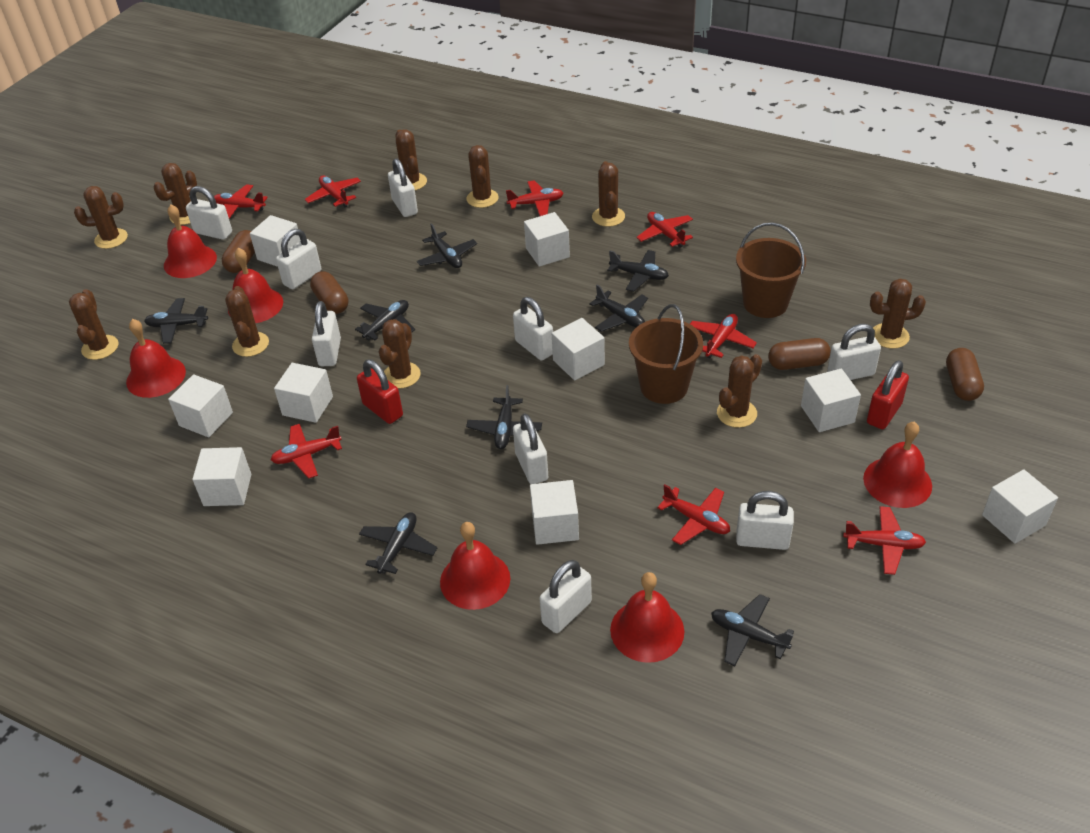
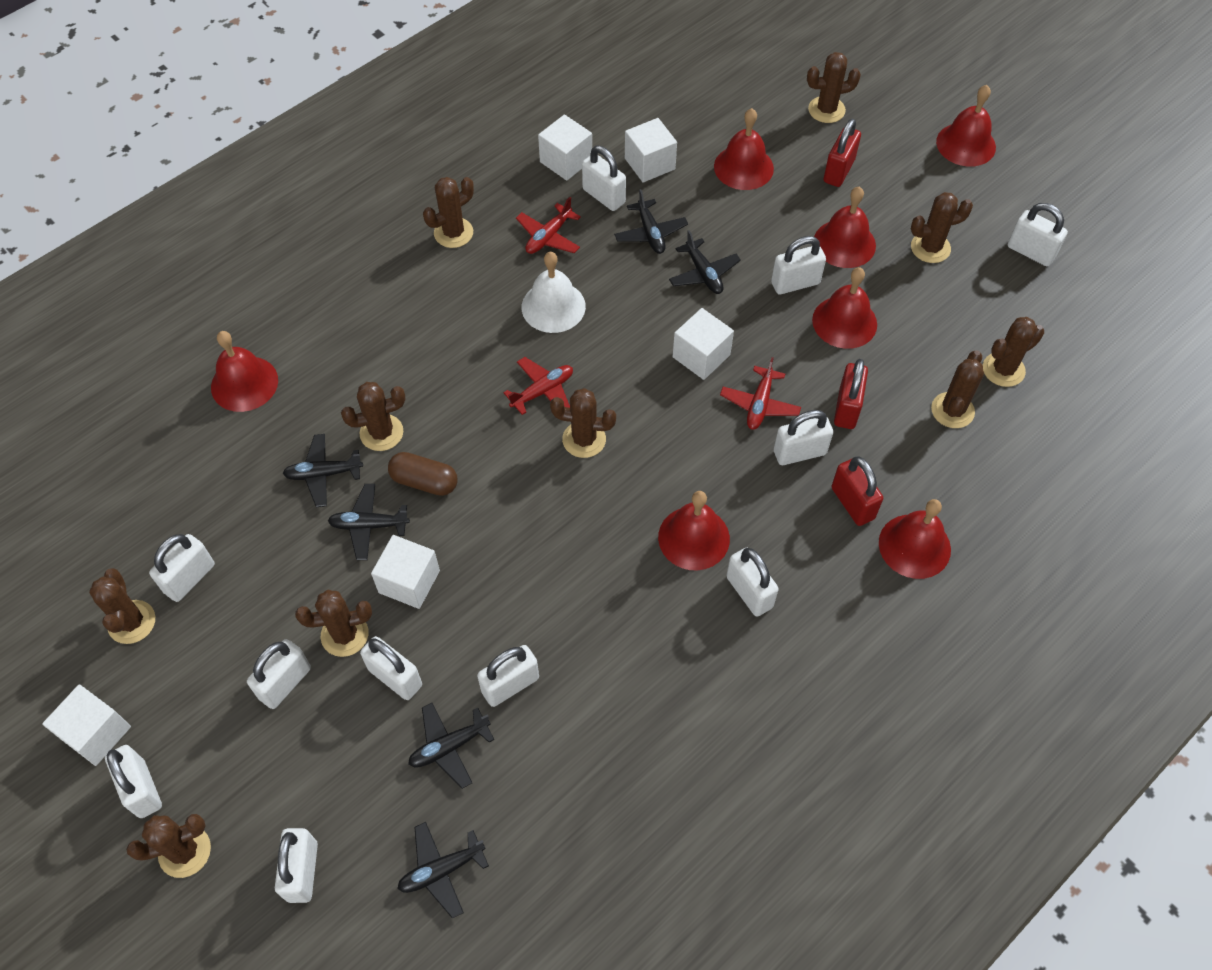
black plane: [144,298,208,344] [355,300,415,340] [359,512,437,574] [417,223,477,268] [466,385,542,449] [589,285,648,332] [607,250,669,292] [711,594,794,666] = 8 -> [283,434,363,507] [328,484,410,560] [397,822,489,919] [408,703,494,789] [614,189,688,254] [669,230,741,294] = 6
brown bucket: [629,304,703,404] [736,222,806,318] = 2 -> none = 0
brown capsule: [222,230,255,273] [310,271,348,314] [768,338,831,370] [946,348,984,401] = 4 -> [388,452,458,496] = 1
red bell: [126,319,186,398] [164,205,217,278] [228,248,283,323] [440,522,510,610] [610,572,685,663] [863,422,932,508] = 6 -> [211,331,278,412] [658,491,730,571] [714,108,774,190] [812,267,877,349] [814,187,876,268] [879,499,951,579] [936,85,996,167] = 7
red padlock: [357,359,403,424] [867,360,909,429] = 2 -> [824,118,861,187] [832,457,883,526] [834,359,868,429] = 3
red plane: [214,184,268,219] [271,424,342,479] [305,175,361,207] [506,180,563,216] [636,212,693,248] [657,484,730,545] [690,314,757,358] [843,506,926,575] = 8 -> [504,357,573,415] [516,197,581,254] [720,357,801,430] = 3
white bell: none = 0 -> [522,252,586,333] = 1
white cube: [168,374,233,437] [192,447,251,506] [250,215,301,267] [274,363,333,423] [524,212,570,267] [530,480,579,545] [552,318,605,380] [801,369,861,432] [982,469,1058,544] = 9 -> [42,684,131,766] [371,535,440,609] [538,114,592,181] [625,118,677,183] [673,308,734,380] = 5
white padlock: [186,186,232,240] [276,229,321,289] [312,301,341,366] [388,158,418,217] [513,297,553,361] [513,413,548,484] [539,560,592,633] [736,491,794,550] [827,324,881,380] = 9 -> [105,745,162,818] [149,534,215,602] [247,639,311,709] [275,828,318,903] [360,636,422,700] [477,645,539,707] [582,146,626,211] [726,547,779,617] [771,236,826,294] [774,410,833,465] [1008,203,1068,266] = 11

